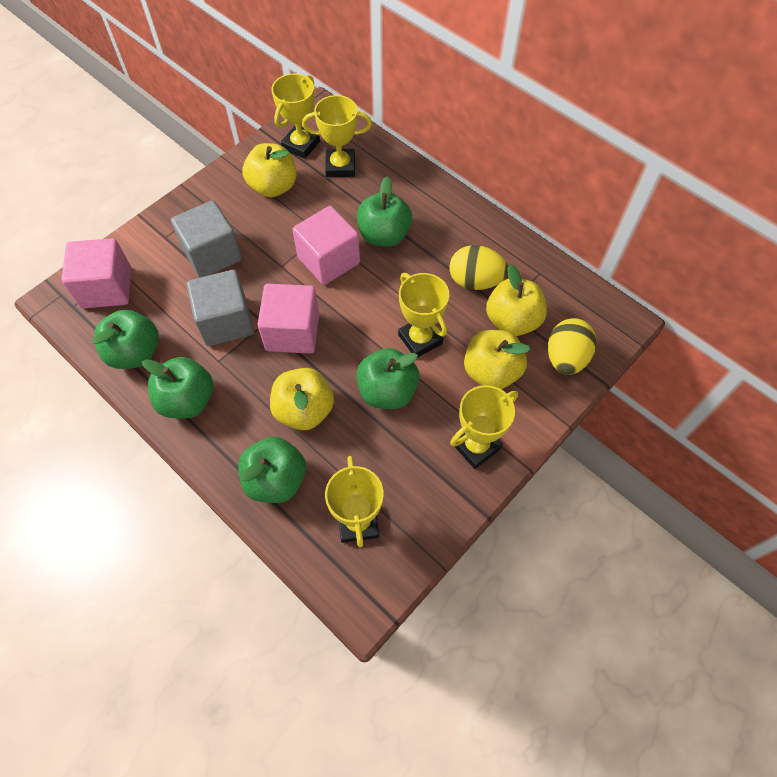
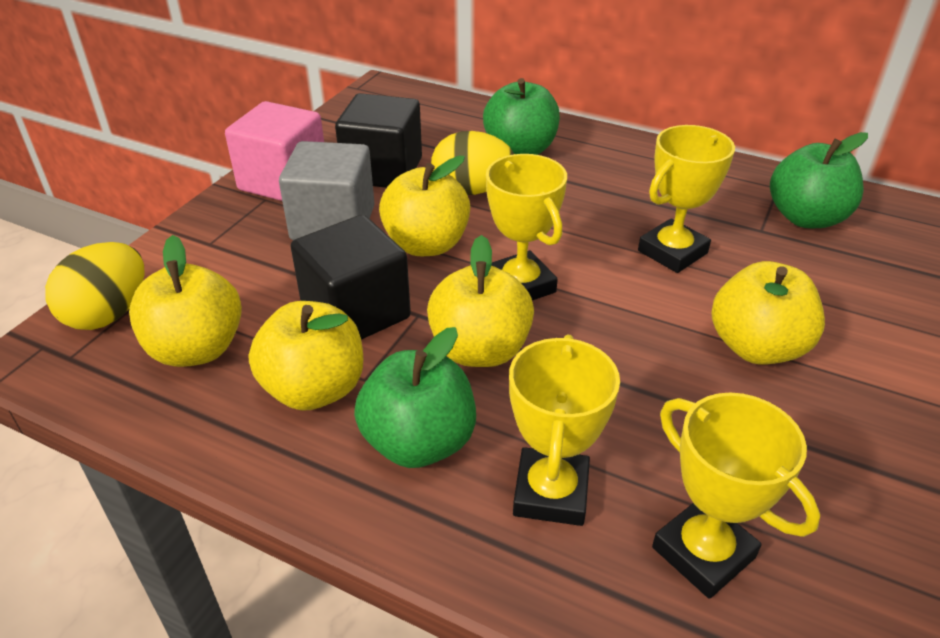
black cube: none = 0 -> [291,215,411,340] [335,93,422,188] = 2
green apple: [92,310,159,369] [142,357,213,418] [238,437,306,503] [356,348,419,409] [357,176,412,247] = 5 -> [354,327,476,468] [483,78,560,155] [770,132,868,228] = 3
grey cube: [171,200,242,277] [186,270,254,346] = 2 -> [279,141,375,240] = 1
pink cube: [62,238,131,308] [257,284,319,354] [292,206,360,285] = 3 -> [225,101,324,201] = 1
yellow apple: [243,143,297,197] [270,368,334,430] [464,330,531,389] [486,264,547,336] = 4 -> [129,235,242,367] [249,301,363,411] [379,156,470,256] [427,235,534,367] [711,261,825,365] = 5
yellow trophy: [271,74,320,159] [302,95,372,177] [325,456,384,547] [398,273,449,358] [450,385,518,469] = 5 -> [486,154,567,301] [509,334,620,526] [638,125,735,273] [652,393,820,599] = 4

